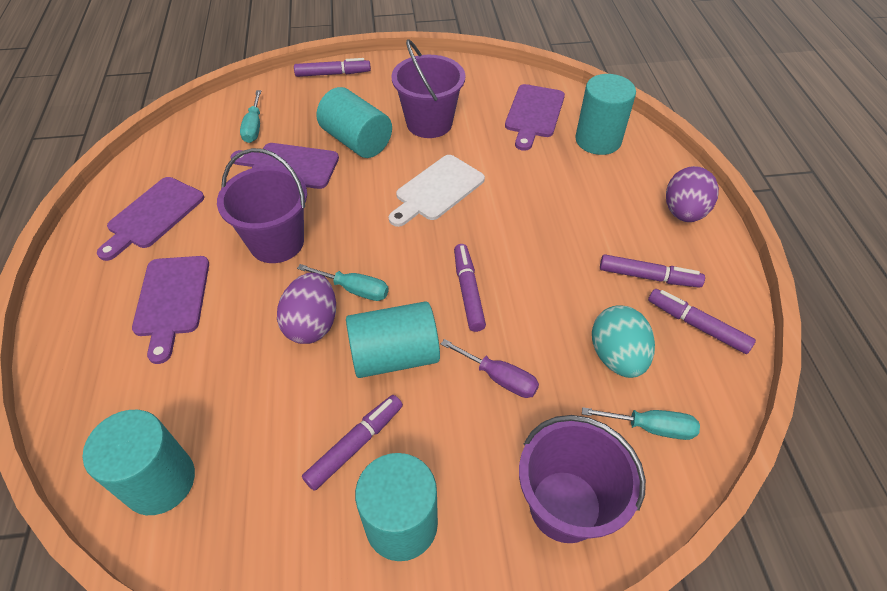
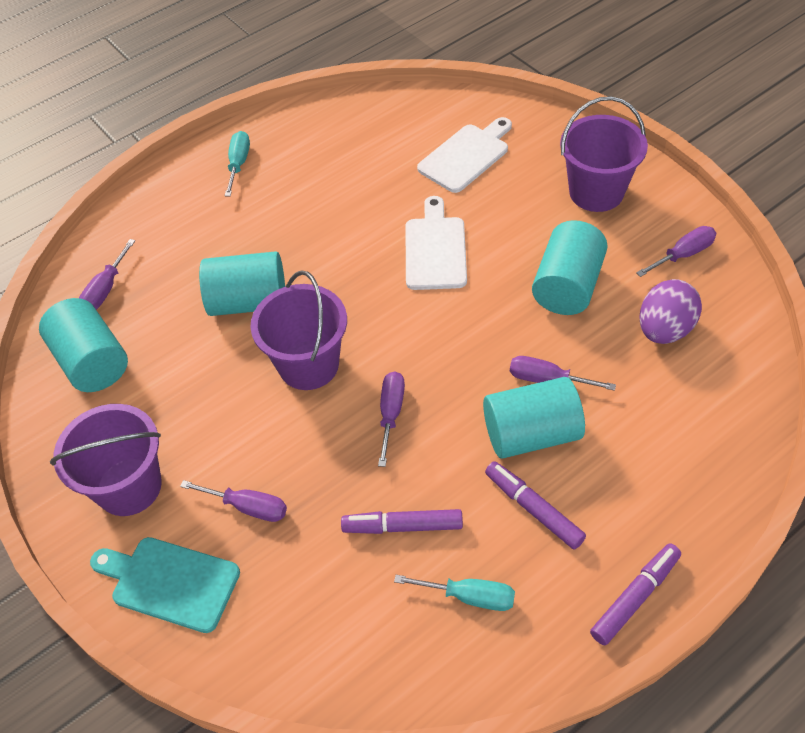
purple cutting board: [97,177,204,261] [132,256,209,364] [230,143,339,189] [505,84,565,151] = 4 -> none = 0
purple egg: [277,273,336,344] [666,166,719,222] = 2 -> [639,279,702,344] = 1
purple marker: [294,58,371,77] [302,395,403,491] [454,244,486,332] [600,254,705,288] [648,289,756,354] = 5 -> [341,509,463,534] [485,461,586,549] [590,544,681,645] = 3
purple screwdriver: [441,339,539,398] = 1 -> [79,239,135,310] [180,480,287,522] [378,371,405,467] [510,356,616,391] [636,226,716,277] = 5
turquoise cutting board: none = 0 -> [90,537,240,633] = 1
turquoise cylinder: [83,410,195,515] [317,87,392,158] [346,301,440,378] [355,453,438,561] [575,74,636,155] = 5 -> [39,298,128,392] [199,251,285,316] [483,377,585,459] [532,220,608,315] = 4
turquoise egg: [592,305,655,378] = 1 -> none = 0
turquoise screwdriver: [240,90,261,143] [297,264,389,301] [582,407,700,440] = 3 -> [225,131,250,196] [394,575,515,611] = 2
white cutting board: [389,155,485,227] = 1 -> [405,196,467,290] [417,117,512,193] = 2

